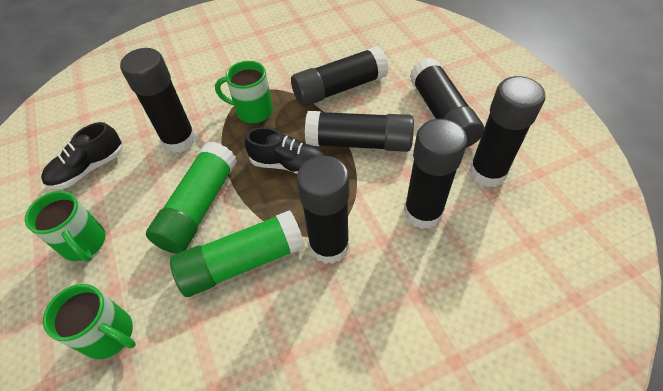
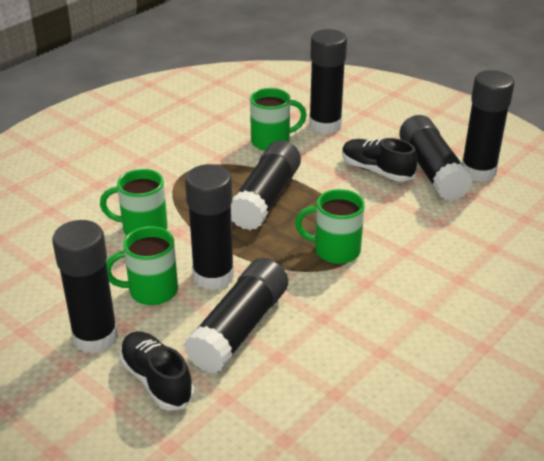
green glue stick: [146,141,237,254] [170,210,305,297] = 2 -> none = 0
green mug: [25,191,106,262] [43,284,136,359] [215,61,273,123] = 3 -> [100,169,168,236] [106,226,178,305] [250,88,306,151] [295,189,365,264] = 4

